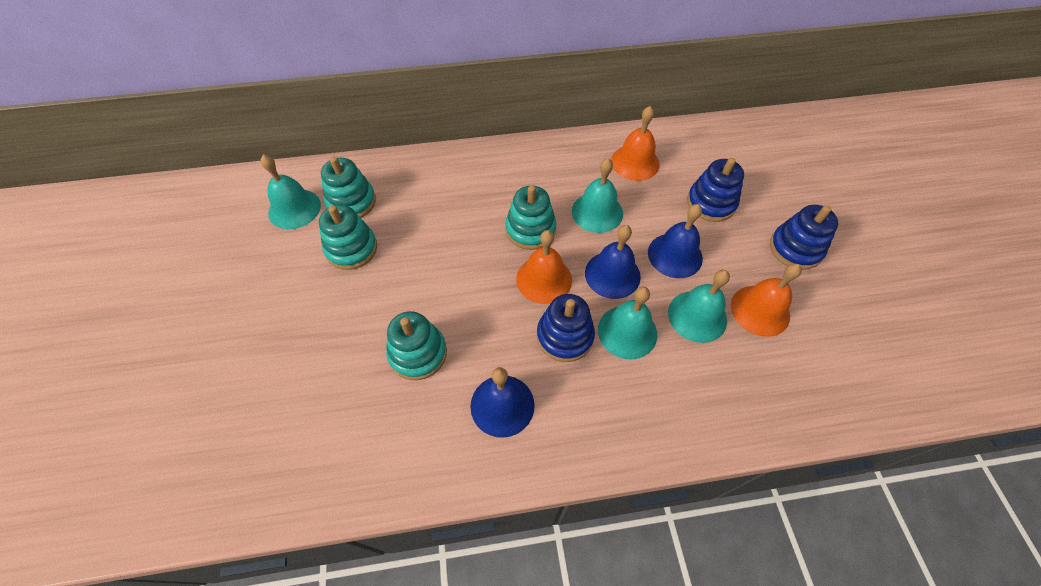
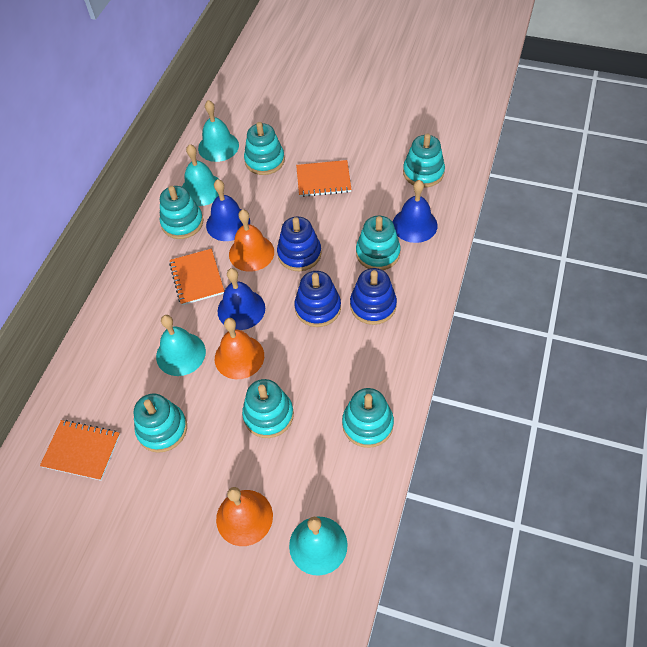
orange notebook: none = 0 -> [40,420,120,481] [169,249,224,305] [296,160,352,197] = 3
turquoise stacking toy: [319,205,377,270] [321,157,376,218] [386,311,447,380] [505,185,556,250] = 4 -> [134,394,187,453] [160,186,203,239] [242,379,294,438] [244,122,285,175] [342,388,394,448] [356,216,401,270] [403,133,445,188] = 7

